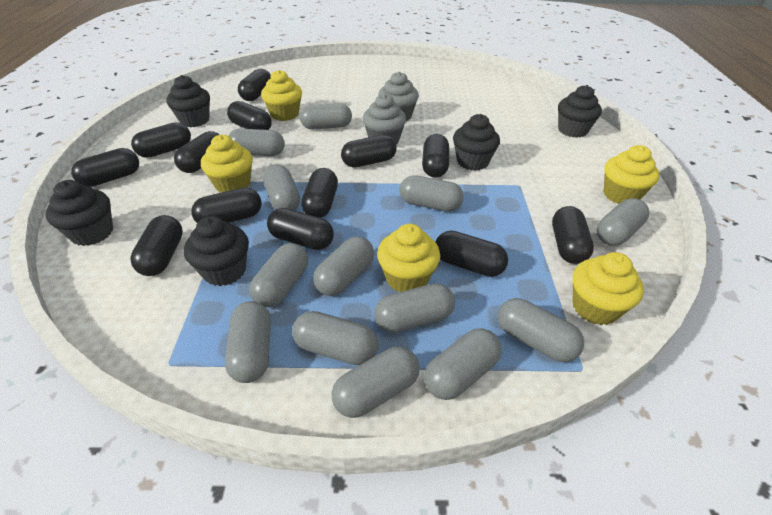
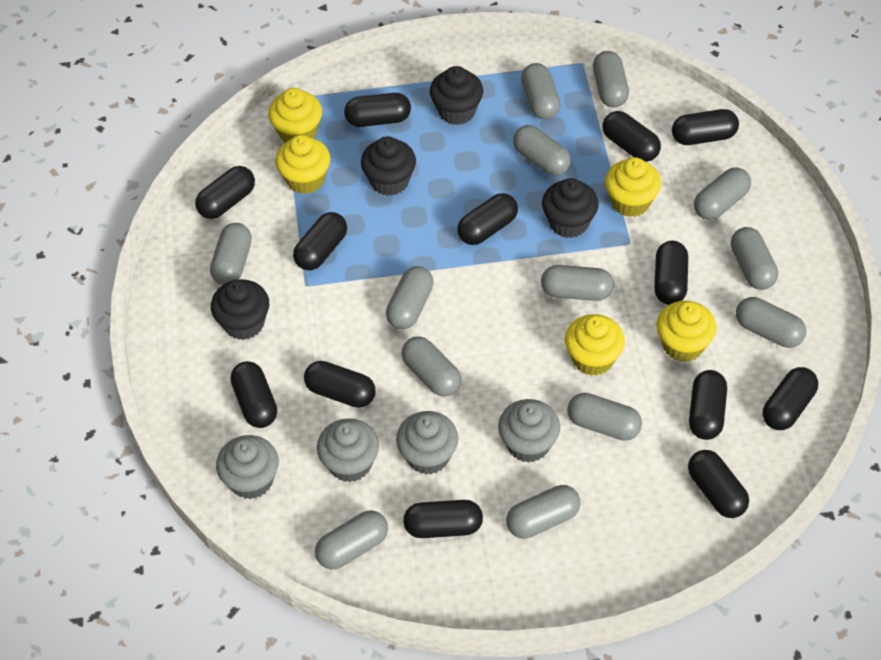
black cupcake: [45,180,113,246] [166,75,210,127] [184,216,249,286] [453,114,500,171] [558,85,602,138] = 5 -> [211,280,269,340] [361,136,416,196] [430,66,483,125] [542,178,599,238] = 4
grey cupcake: [362,94,406,144] [378,72,419,121] = 2 -> [216,435,279,499] [317,418,379,482] [396,411,458,475] [498,399,560,463] = 4

